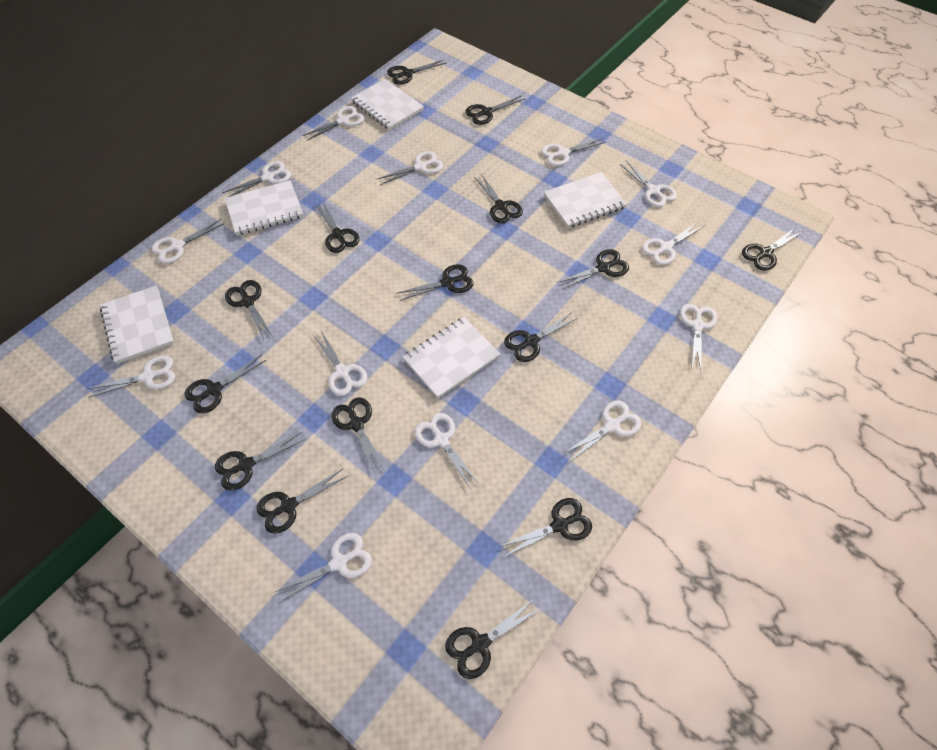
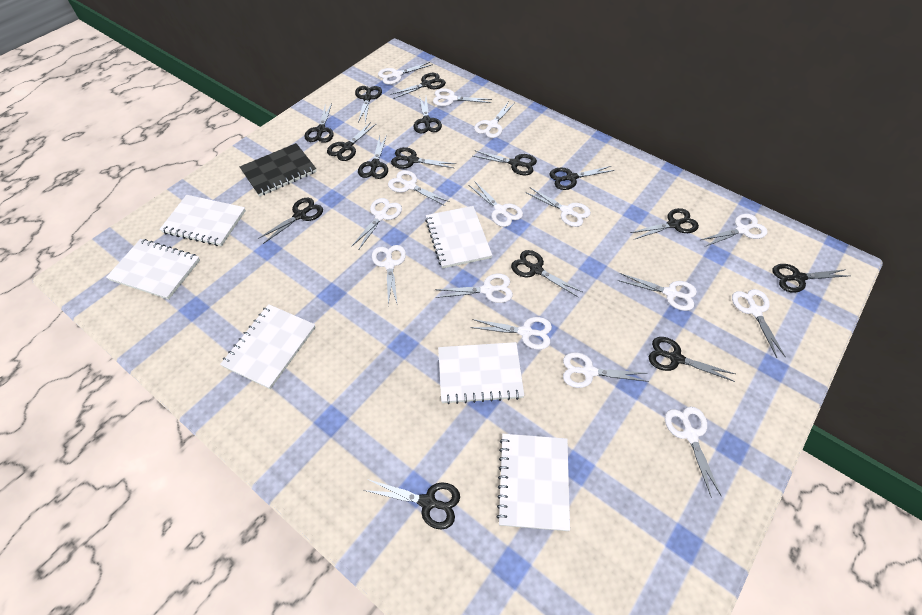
black notebook: none = 0 -> [240,143,317,197] = 1
white notebook: [100,286,174,364] [225,180,303,236] [351,79,424,130] [403,317,500,399] [544,172,627,228] = 5 -> [106,239,200,300] [159,195,246,246] [220,304,316,389] [425,206,492,269] [438,342,524,404] [496,434,570,531] = 6
white scissors: [87,356,175,398] [152,219,225,264] [222,161,291,197] [275,533,372,603] [302,106,365,141] [312,329,368,396] [378,151,443,185] [415,413,480,489] [541,138,606,166] [563,400,642,461] [620,161,677,207] [642,222,704,265] [680,303,717,371] = 13 -> [351,198,402,249] [372,245,406,306] [378,62,433,85] [388,170,450,206] [433,88,492,106] [435,274,513,303] [469,181,523,227] [470,317,552,350] [474,102,515,138] [525,188,591,227] [563,352,649,388] [618,273,697,311] [665,406,722,498] [701,214,767,246] [732,289,785,358] = 15

